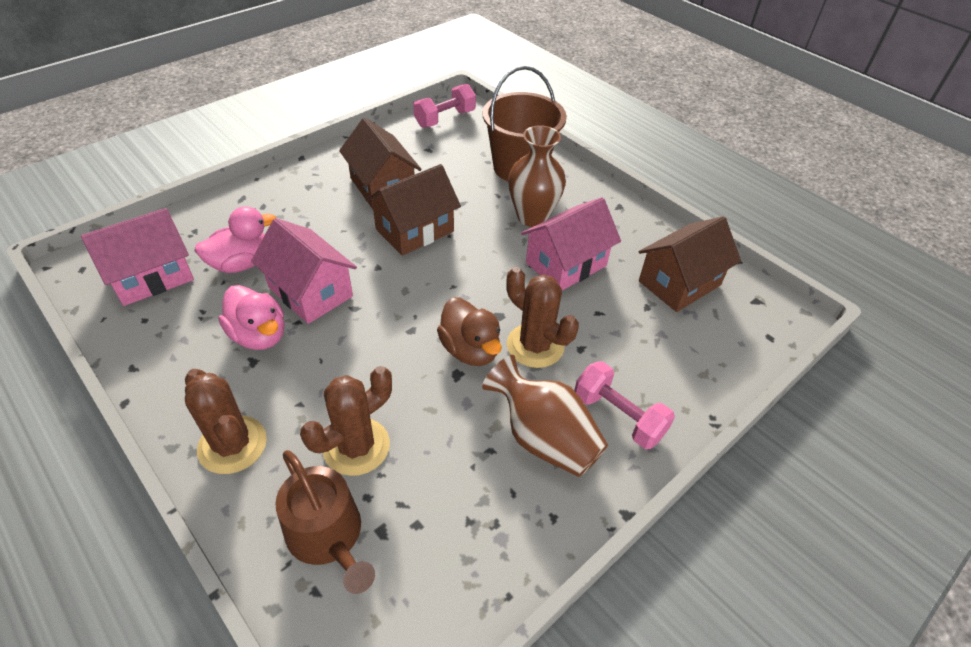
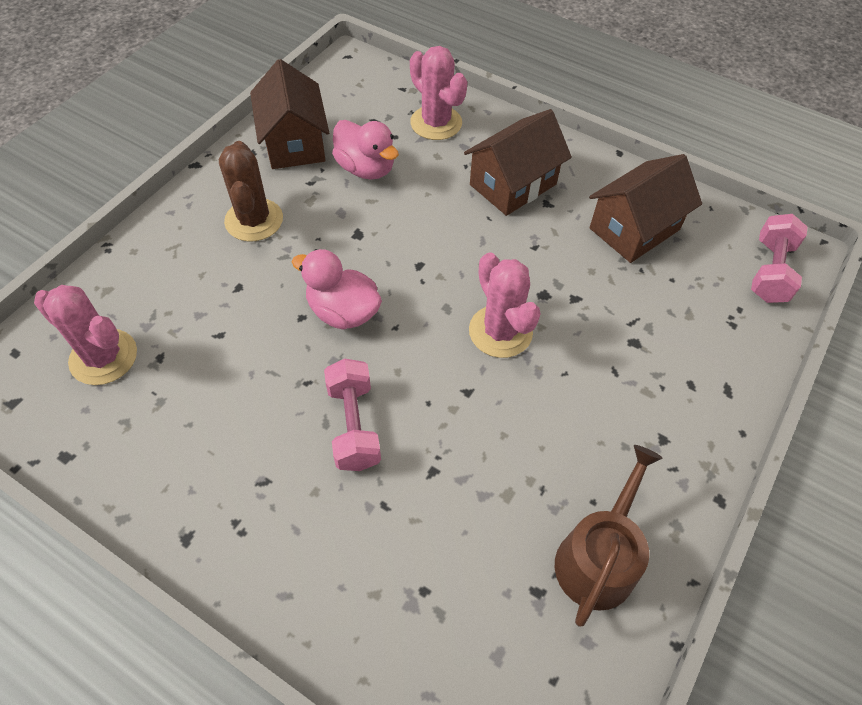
brown bucket: [483,66,567,181] = 1 -> none = 0
brown cactus: [185,369,267,474] [300,366,392,476] [506,267,579,368] = 3 -> [219,141,283,242] = 1
brown duck: [437,297,502,366] = 1 -> none = 0
brown vase: [482,355,608,477] [508,125,566,227] = 2 -> none = 0
pink cactus: none = 0 -> [34,285,137,385] [410,46,467,140] [469,252,541,358] = 3
pink house: [81,208,194,306] [251,218,357,324] [521,197,621,290] = 3 -> none = 0

